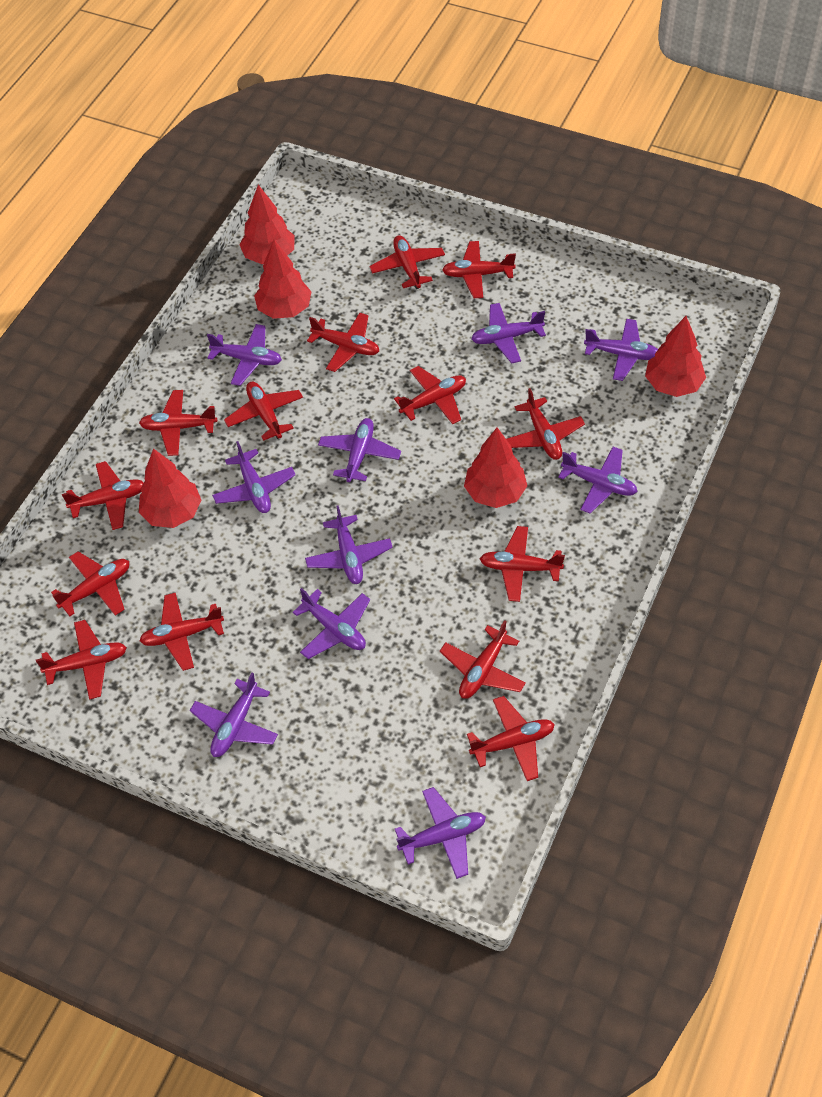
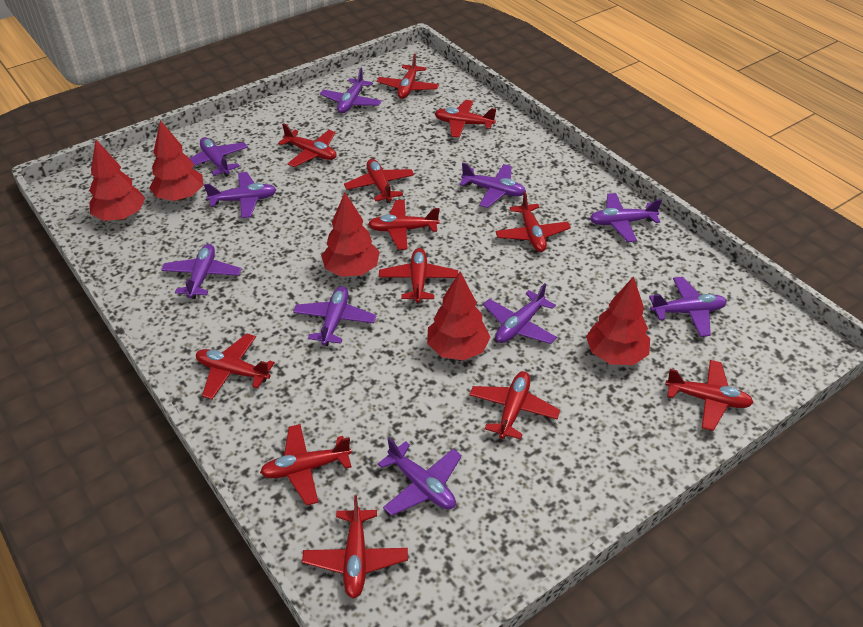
red plane: [36,620,127,700] [51,552,129,616] [62,461,144,530] [139,390,217,456] [139,593,224,671] [224,381,303,441] [307,313,379,372] [369,235,445,289] [394,366,466,424] [440,620,526,699] [442,241,516,298] [467,696,555,781] [480,526,565,602] [506,388,585,460] = 14 -> [196,333,275,399] [260,424,352,506] [278,123,337,167] [302,495,408,599] [344,159,414,204] [368,200,440,250] [377,53,439,99] [379,248,458,304] [434,100,496,138] [469,371,560,440] [495,192,571,252] [665,360,754,431] = 12

